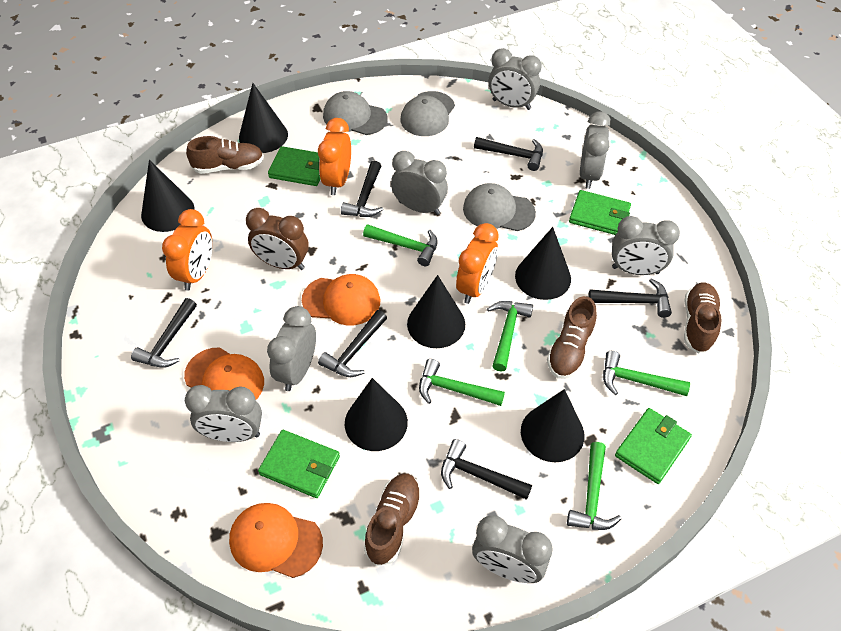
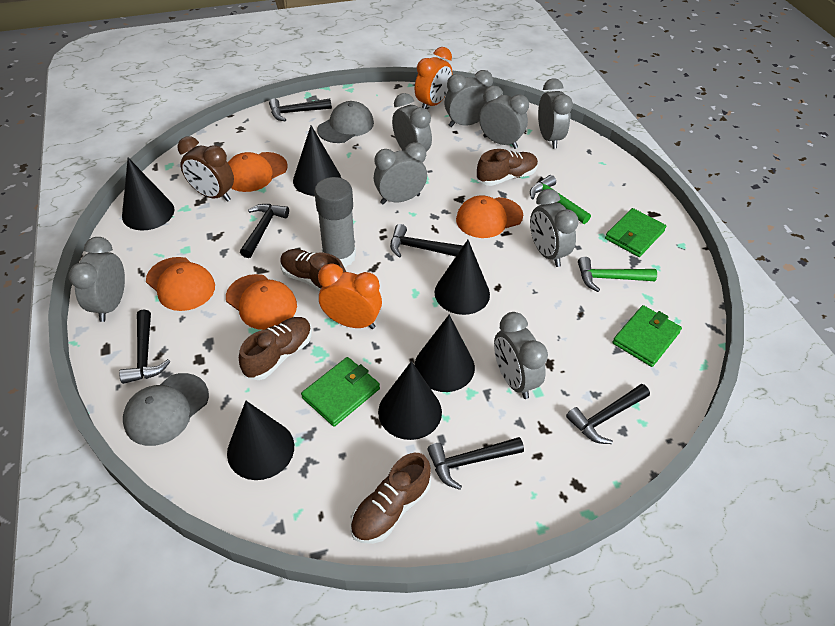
green hammer: [363,224,438,266] [419,359,505,406] [487,301,533,372] [567,442,621,530] [603,351,690,396] = 5 -> [530,175,591,224] [578,257,657,292] = 2
green wallet: [258,430,340,498] [268,146,320,186] [569,190,631,235] [615,408,692,484] = 4 -> [301,357,380,427] [605,208,666,257] [612,305,682,367] = 3
grey cap: [323,91,387,135] [401,91,455,136] [463,183,536,231] = 3 -> [123,373,209,446] [317,101,374,143] = 2
grey clock: [185,385,262,442] [267,306,316,391] [391,151,448,215] [472,515,553,583] [488,48,542,110] [580,111,611,189] [612,216,680,275] = 7 -> [69,237,125,322] [374,142,427,204] [392,93,432,162] [445,70,493,127] [479,85,529,149] [494,312,548,399] [530,189,579,267] [538,78,573,149] = 8
grey glue stick: none = 0 -> [314,177,356,267] = 1
orange cap: [184,347,264,400] [229,503,323,578] [302,274,380,325] = 3 -> [146,257,215,311] [226,274,297,330] [228,152,288,192] [456,195,523,238] = 4
orange clock: [162,209,212,291] [318,118,351,195] [456,223,499,304] = 3 -> [318,263,382,329] [415,47,452,109] = 2

